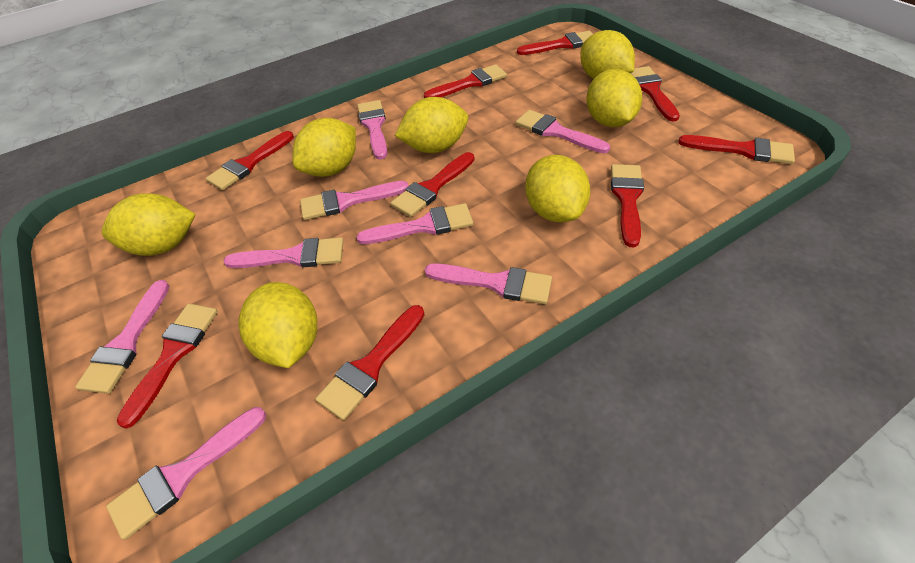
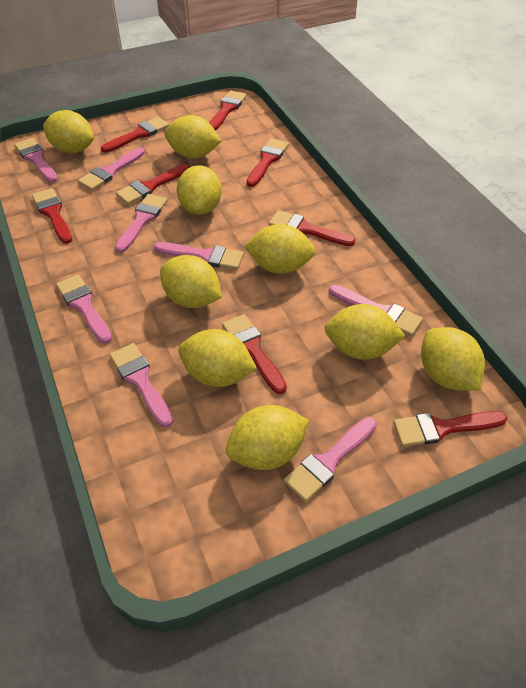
red brush: [117,303,218,429] [206,131,294,190] [315,305,425,420] [391,152,474,217] [424,64,507,98] [517,31,593,55] [611,164,644,247] [631,66,680,121] [678,135,795,164] = 9 -> [32,188,72,244] [101,117,169,153] [116,164,189,205] [209,91,247,131] [222,314,287,394] [246,138,288,187] [269,210,355,246] [393,411,507,447] = 8
yellow lemon: [101,193,196,256] [238,282,317,368] [293,118,356,177] [395,97,468,153] [525,155,590,222] [580,30,635,79] [586,69,642,127] = 7 -> [43,110,94,153] [160,255,221,308] [164,115,221,158] [176,165,222,215] [178,329,257,387] [226,405,309,470] [244,224,315,274] [325,304,405,360] [421,327,485,390] = 9

